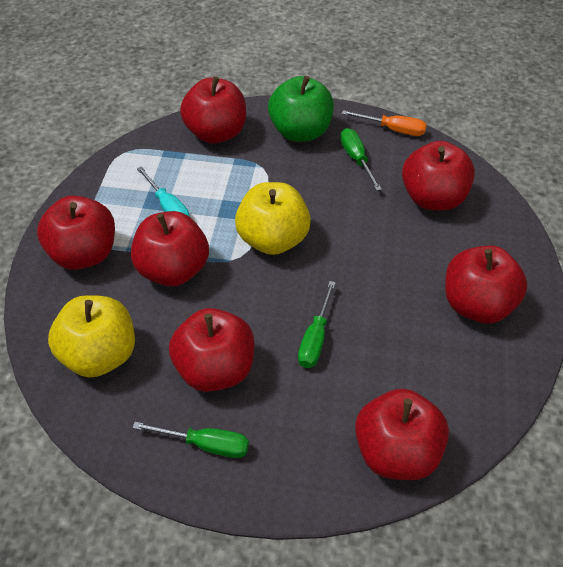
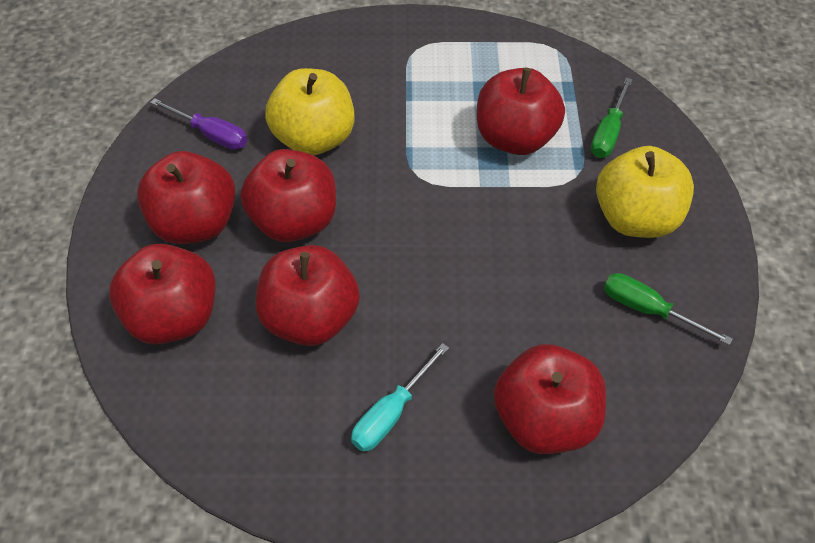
green apple: [268,76,334,142] = 1 -> none = 0
green screwdriver: [132,422,249,458] [298,281,336,368] [340,128,382,191] = 3 -> [591,78,633,158] [604,273,733,345] = 2
orange screwdriver: [342,110,427,136] = 1 -> none = 0
purple screwdriver: none = 0 -> [150,98,247,150] = 1
red apple: [37,196,115,270] [131,211,209,286] [169,308,254,392] [180,76,246,143] [355,389,449,480] [402,141,475,211] [445,246,528,324] = 7 -> [109,244,216,344] [137,151,235,244] [241,149,336,242] [256,245,360,346] [477,68,565,155] [494,344,606,454] = 6

